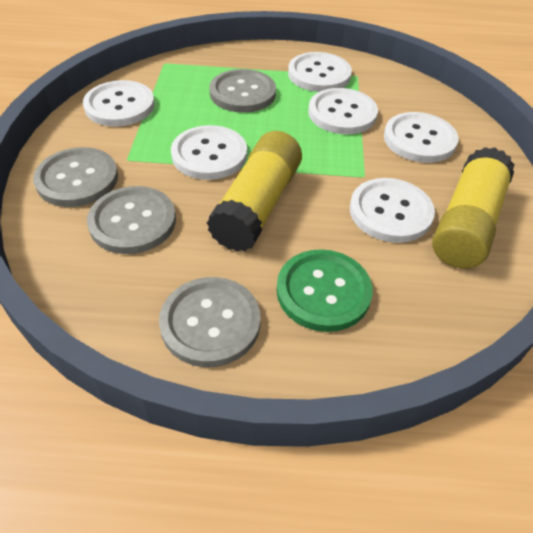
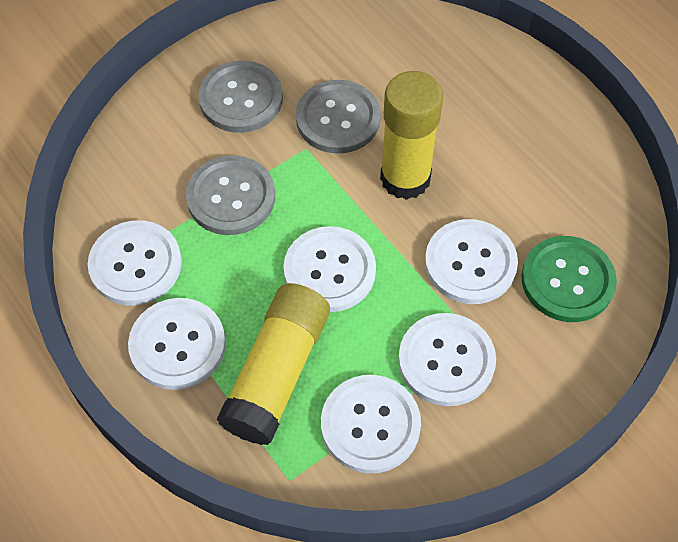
grey button: [33,147,118,207] [87,186,176,254] [159,277,261,367] [209,69,276,113] = 4 -> [186,155,275,235] [198,60,283,133] [296,80,381,154] = 3

